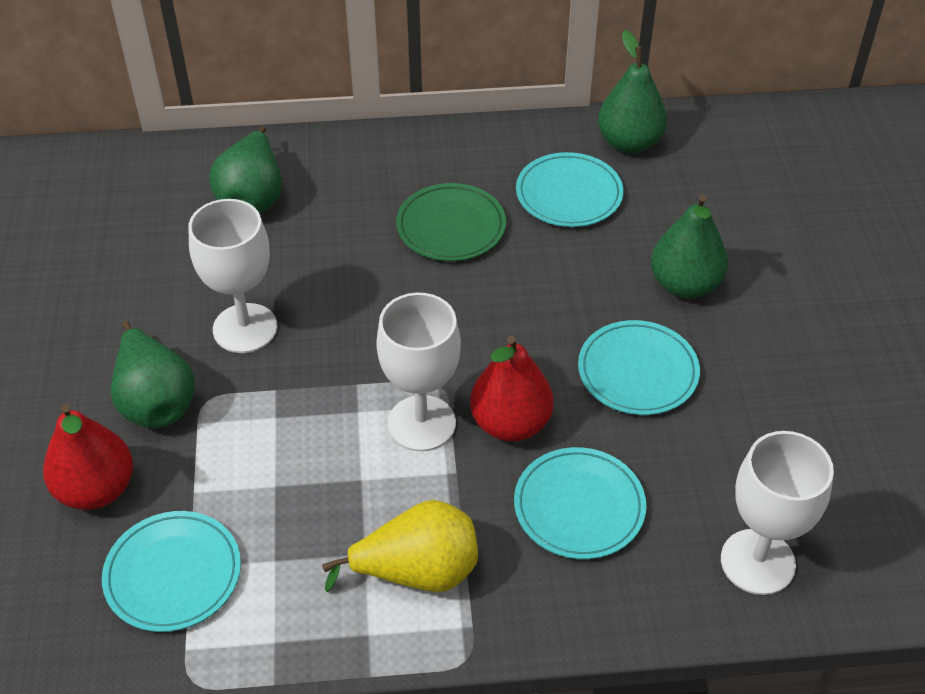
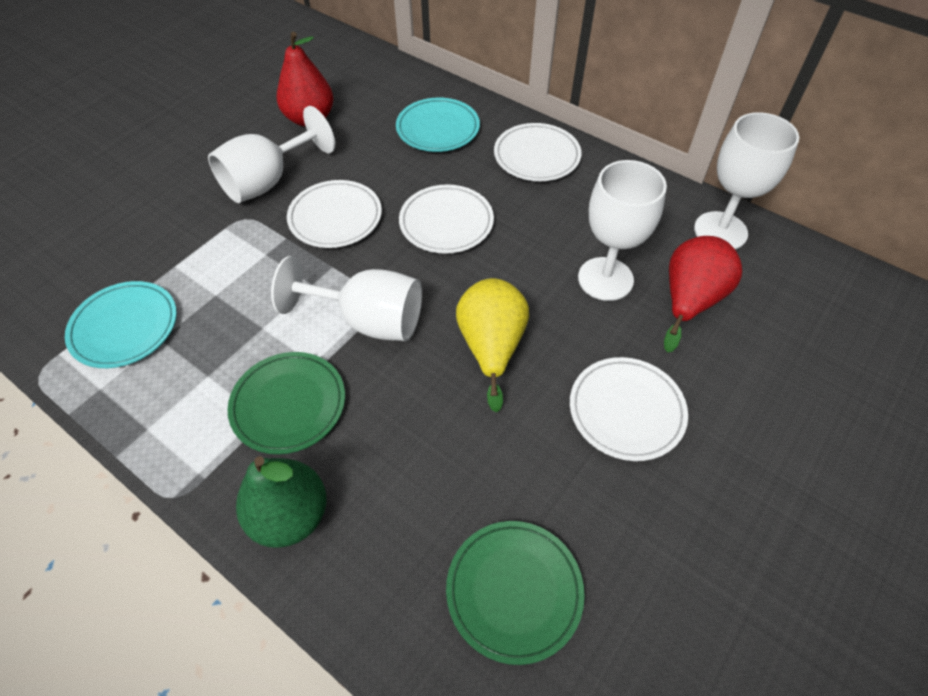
green pear: [111,321,195,428] [209,126,282,213] [598,30,667,153] [651,195,728,298] = 4 -> [236,456,327,548] = 1
green plate: [396,183,506,261] = 1 -> [227,352,345,454] [446,521,585,665] = 2
turquoise plate: [102,511,241,632] [514,447,646,559] [516,152,624,227] [578,320,700,415] = 4 -> [65,281,177,368] [396,98,480,152] = 2
white goblet: [188,199,277,353] [376,293,461,451] [721,431,834,595] = 3 -> [208,106,335,203] [271,256,422,341] [578,160,667,301] [694,112,799,249] = 4
white plate: none = 0 -> [287,180,382,248] [399,184,494,254] [494,123,582,181] [570,357,688,461] = 4

